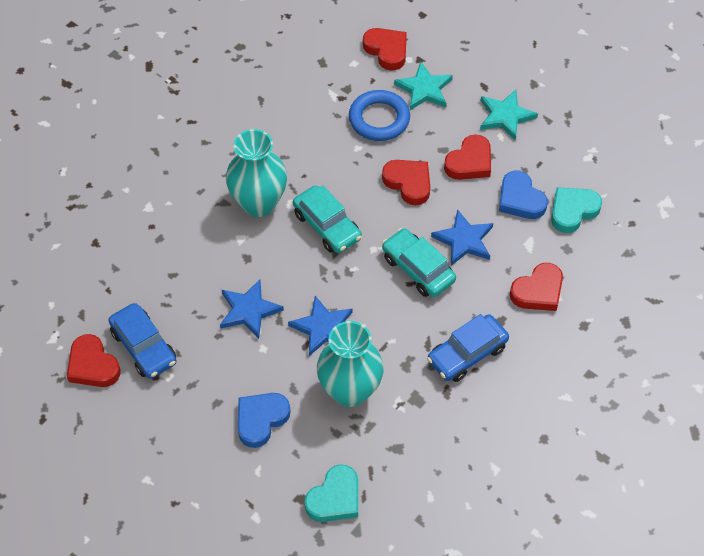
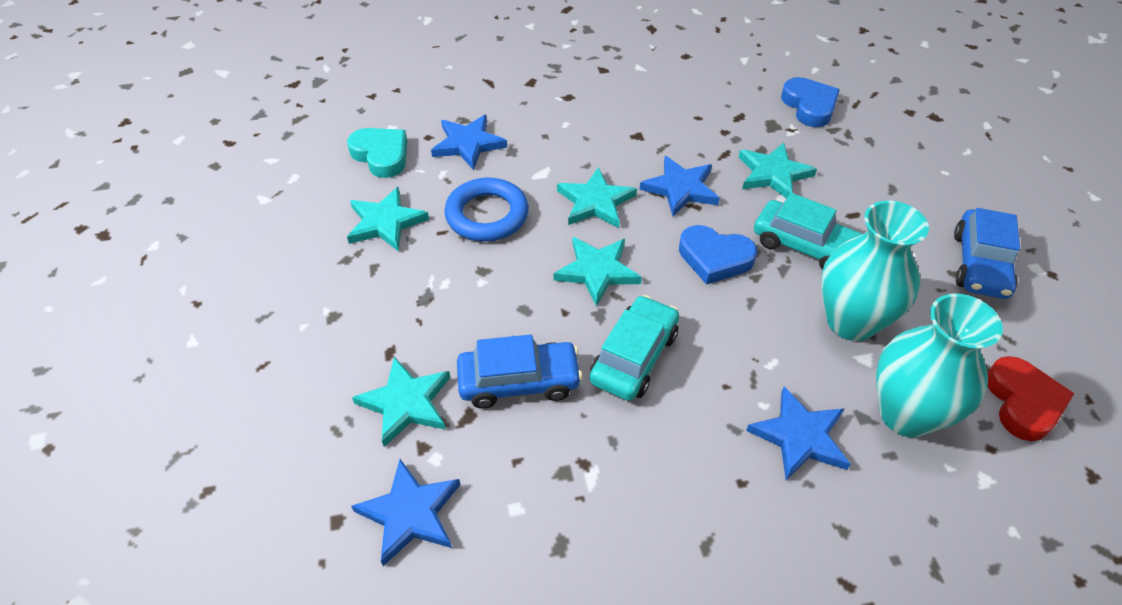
blue star: [220,279,284,339] [288,296,352,356] [431,209,493,266] = 3 -> [351,459,460,566] [431,115,507,170] [639,156,719,216] [746,387,851,480] = 4
red heart: [67,334,121,387] [363,28,407,71] [382,160,430,205] [444,134,491,180] [510,263,563,311] = 5 -> [987,356,1074,441] = 1
turquoise heart: [304,464,358,522] [551,187,602,233] = 2 -> [347,128,407,178] = 1
turquoise star: [394,62,453,110] [480,90,538,141] = 2 -> [347,187,429,252] [352,357,450,447] [553,237,642,307] [557,167,637,228] [739,143,817,199] = 5

